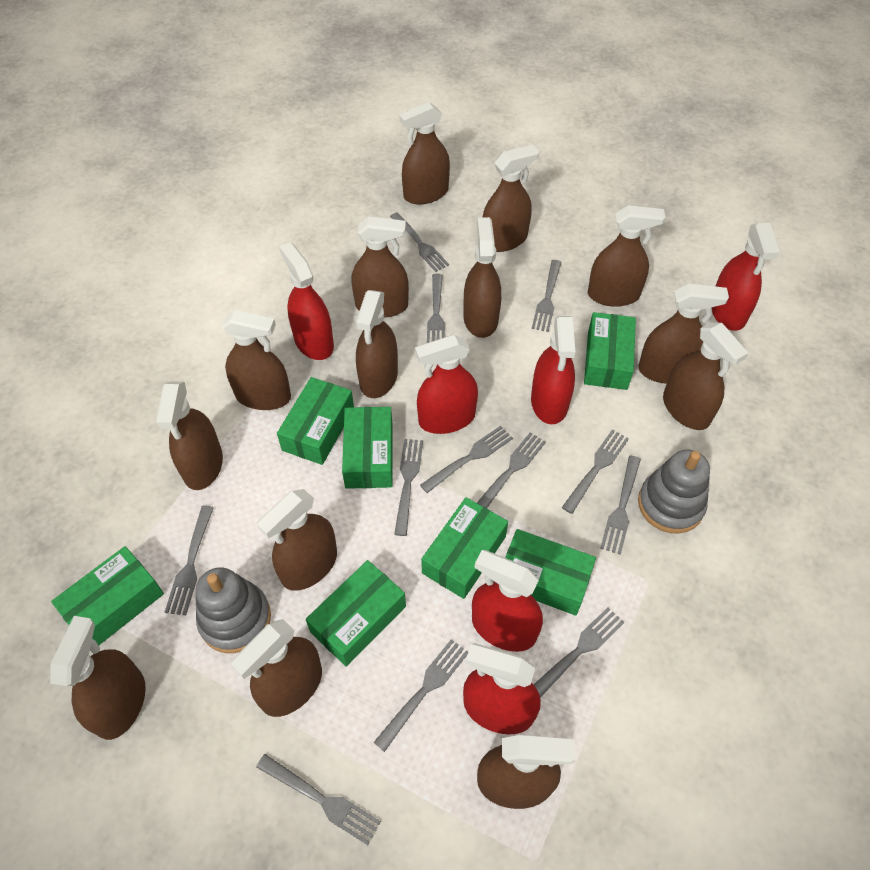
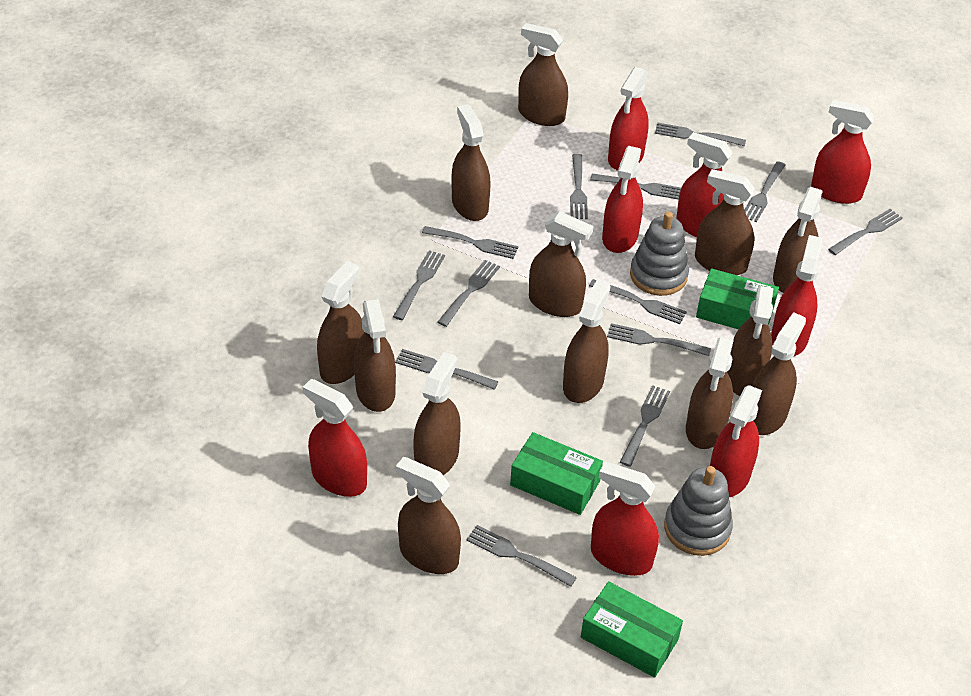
brown spray bottle: [50,616,146,740] [156,382,223,490] [222,310,291,410] [231,619,322,717] [257,489,337,591] [351,216,409,318] [356,290,398,398] [399,102,450,205] [464,217,501,338] [477,735,575,809] [482,145,539,252] [588,205,665,307] [638,284,729,384] [663,323,749,430] = 14 -> [317,261,364,384] [354,299,396,412] [396,457,461,574] [413,352,461,475] [451,104,491,221] [518,23,568,126] [529,211,593,317] [563,279,610,403] [686,337,734,449] [695,169,755,275] [727,286,774,396] [752,312,806,435] [773,187,823,293] = 13
green box: [51,546,164,646] [277,377,354,465] [306,560,406,667] [342,407,393,489] [421,497,508,599] [505,529,596,616] [584,312,636,390] = 7 -> [510,432,603,515] [581,581,683,678] [696,268,779,329] = 3
grey fork: [165,505,214,615] [256,754,381,845] [374,639,468,752] [390,213,449,272] [394,439,423,536] [420,426,513,493] [427,274,445,343] [477,433,546,508] [532,260,562,332] [534,607,625,698] [562,430,629,514] [600,455,641,555] = 12 -> [393,250,445,320] [395,349,499,390] [422,226,518,259] [438,260,500,327] [466,525,577,587] [570,154,588,219] [589,279,687,324] [590,174,681,200] [607,323,711,356] [620,385,670,467] [655,123,746,146] [744,161,786,222] [828,209,903,255] = 13
red spray bottle: [279,242,334,360] [415,335,478,434] [463,643,541,734] [472,550,543,652] [531,316,575,424] [712,223,780,331] = 6 -> [303,379,367,497] [591,462,659,576] [602,146,643,253] [608,67,649,171] [676,132,733,237] [710,385,762,497] [771,235,822,356] [811,100,874,204] = 8

